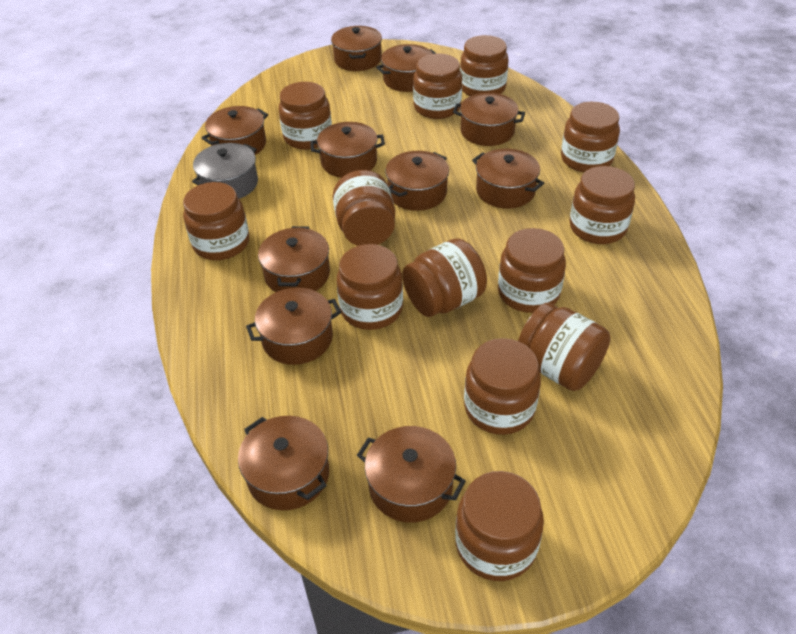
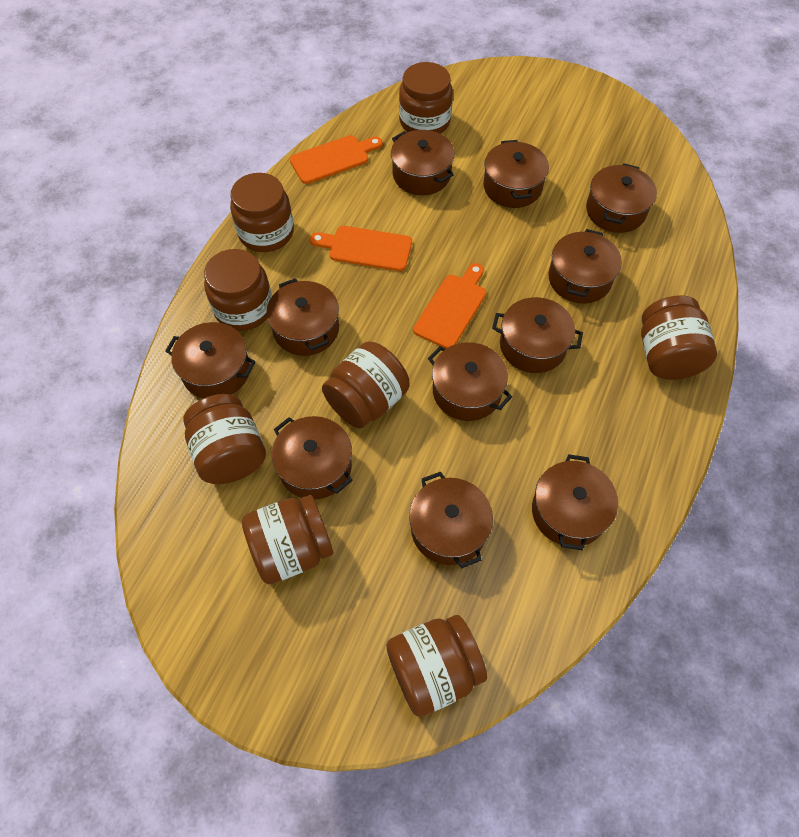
brown jar: [183,182,249,260] [279,82,332,150] [333,170,395,246] [337,244,403,330] [402,238,487,317] [413,53,462,119] [455,471,544,581] [460,35,509,96] [464,338,541,435] [498,228,566,313] [518,303,610,391] [561,102,620,172] [569,166,635,244] = 13 -> [183,394,266,484] [204,249,272,331] [230,173,294,252] [242,495,333,584] [322,341,409,429] [386,615,487,717] [399,62,453,134] [641,295,717,380] = 8
grey pot: [192,143,258,199] = 1 -> none = 0
orange cutting board: none = 0 -> [290,135,383,184] [310,226,412,271] [413,263,486,349] = 3

